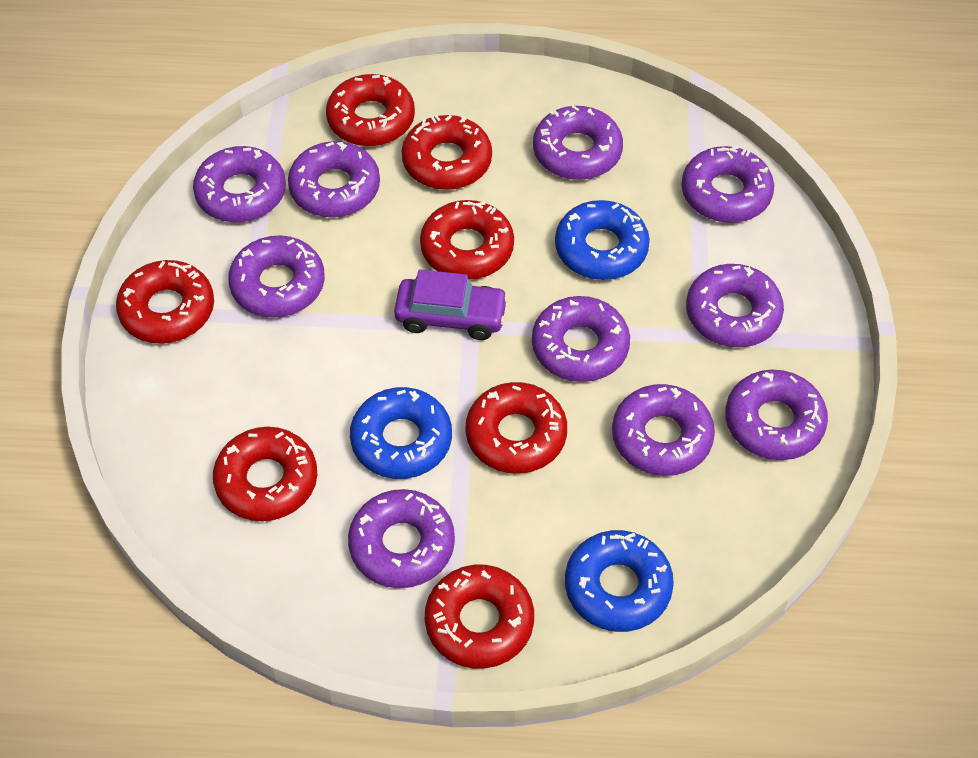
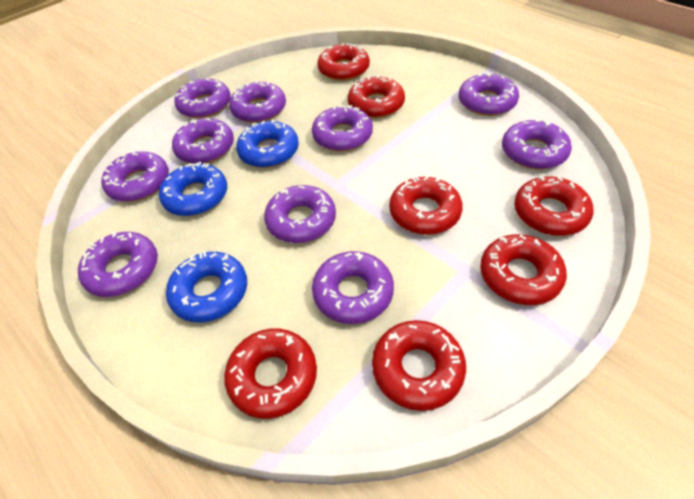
purple car: [394,269,509,340] = 1 -> none = 0

